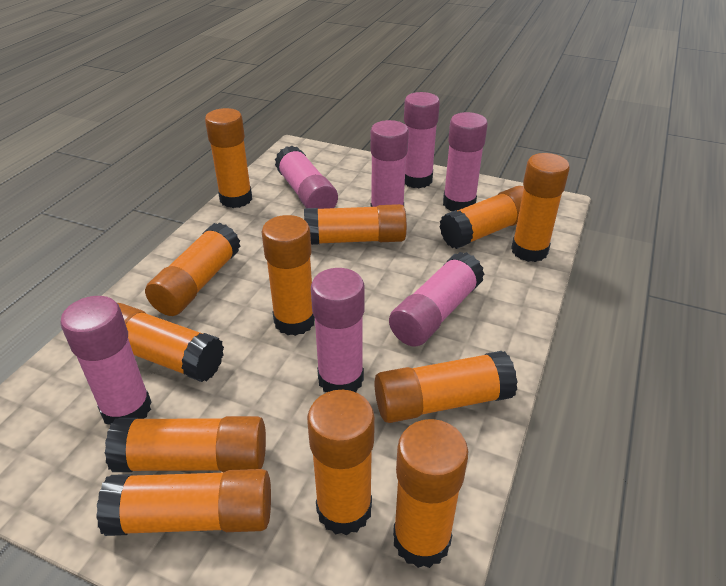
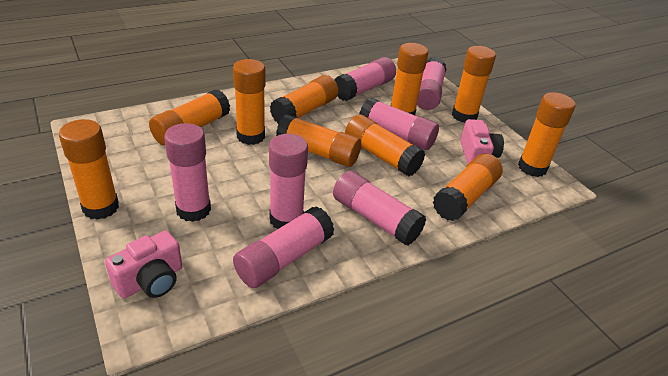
orange glue stick: [96,469,271,536] [105,416,266,472] [117,303,224,382] [145,223,241,316] [205,108,252,208] [262,215,315,336] [304,204,407,245] [307,390,375,536] [375,351,518,423] [393,419,468,568] [440,186,524,249] [511,153,570,262] = 12 -> [59,119,119,220] [149,89,230,146] [233,59,265,145] [270,75,338,124] [276,114,361,167] [345,114,425,176] [391,43,428,115] [432,154,503,221] [452,46,496,123] [518,92,575,177] = 10
pink camera: none = 0 -> [105,231,182,298] [460,119,504,165] = 2

